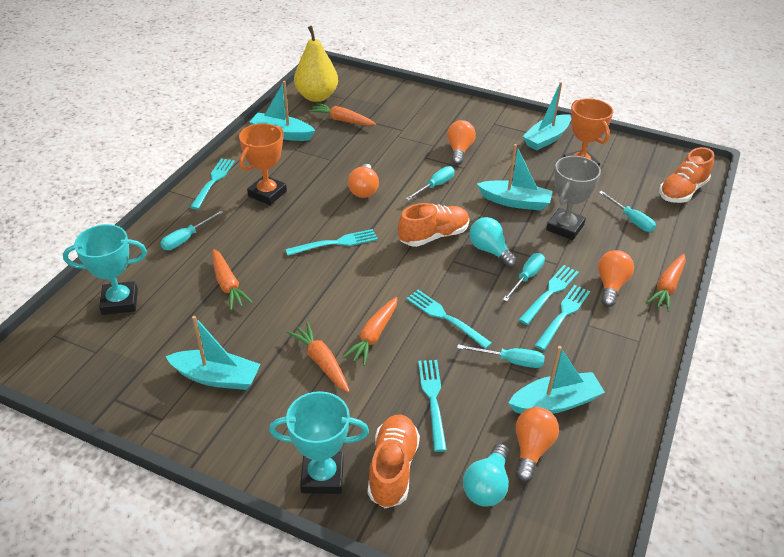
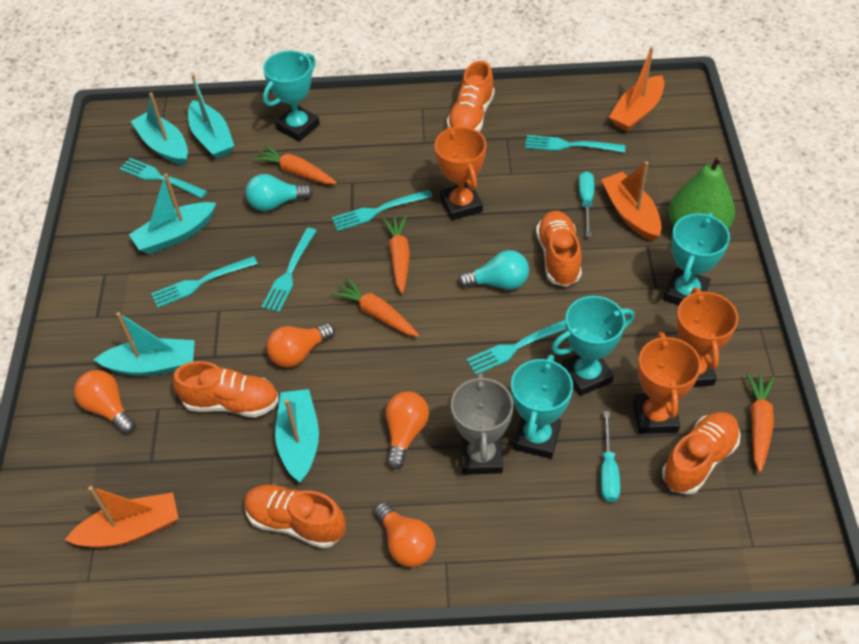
green pear: none = 0 -> [669,155,735,230] = 1
orange boat: none = 0 -> [65,486,179,548] [601,161,662,241] [609,47,664,132] = 3
orange carrot: [213,249,253,310] [287,322,350,393] [309,103,376,126] [343,297,398,366] [646,254,686,312] = 5 -> [253,145,337,184] [331,278,419,337] [382,215,410,294] [746,373,775,473] = 4
orange shoe: [368,414,420,508] [398,203,469,247] [659,147,714,203] = 3 -> [173,361,279,417] [244,484,346,549] [447,61,495,132] [536,211,582,287] [662,412,741,495] = 5
orange trophy: [239,123,287,205] [563,98,613,166] = 2 -> [435,126,486,220] [633,332,701,434] [676,288,738,387] = 3
turquoise screwdriver: [160,210,223,250] [405,166,455,201] [457,344,545,368] [503,253,545,302] [599,191,656,232] = 5 -> [578,171,594,237] [601,411,620,502] = 2
turquoise trophy: [63,224,147,315] [269,391,369,494] = 2 -> [263,51,320,142] [511,355,573,459] [552,296,634,396] [663,213,730,305] = 4
yellow pear: [294,26,338,102] = 1 -> none = 0

